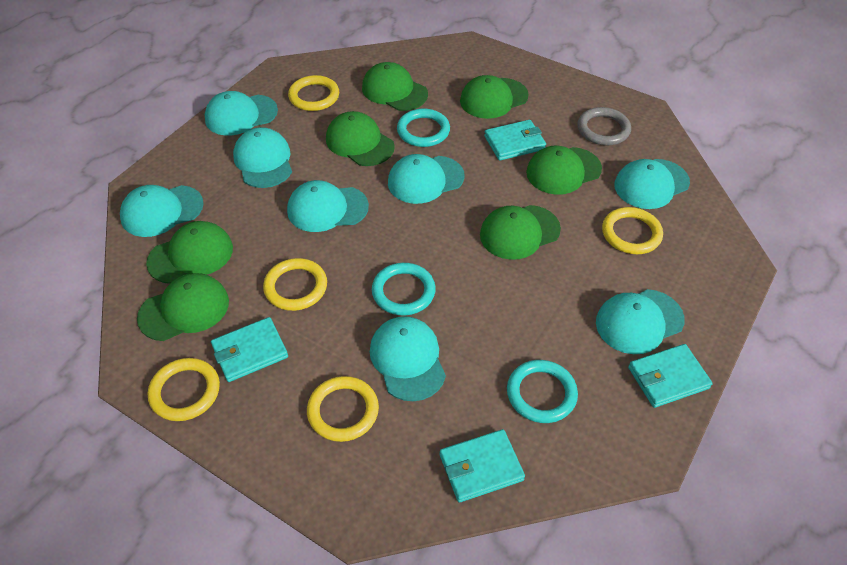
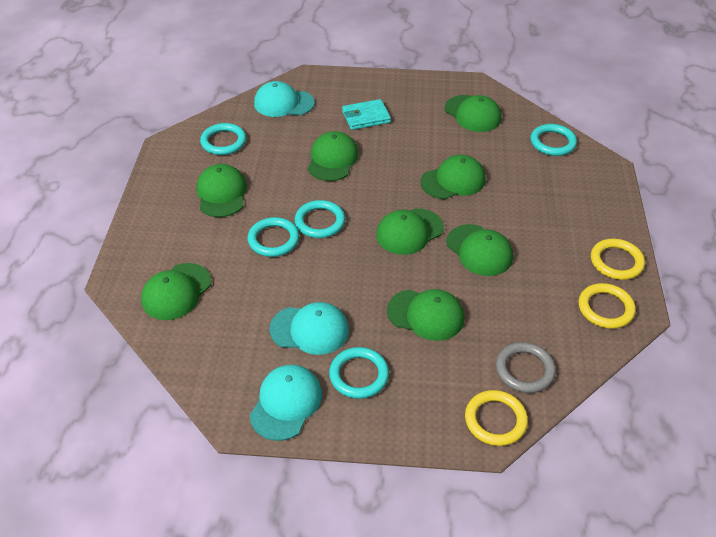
green cap: [137,273,229,341] [146,221,233,284] [326,111,395,166] [362,62,428,111] [460,75,529,119] [480,205,561,260] [526,146,602,195] = 7 -> [141,263,212,320] [197,164,247,217] [308,131,359,181] [376,208,444,255] [387,289,464,341] [421,155,486,199] [445,95,501,132] [446,224,513,276] = 8
turquoise cap: [120,185,204,237] [205,91,278,135] [233,127,292,188] [287,180,369,232] [370,316,446,401] [388,154,465,204] [596,289,685,354] [614,159,690,209] = 8 -> [249,365,322,441] [254,81,315,117] [270,302,349,355] = 3
turquoise ring: [372,263,436,315] [397,109,450,147] [507,360,578,423] = 3 -> [200,123,246,155] [248,217,299,257] [295,200,345,238] [329,347,389,399] [531,124,577,156] = 5
turquoise wallet: [211,317,288,382] [440,429,525,503] [484,120,546,161] [628,344,713,408] = 4 -> [342,99,391,130] = 1
yellow ring: [148,358,220,421] [263,258,327,311] [288,75,339,111] [307,376,379,442] [602,207,663,254] = 5 -> [465,390,528,446] [579,283,636,329] [591,239,645,280] = 3

